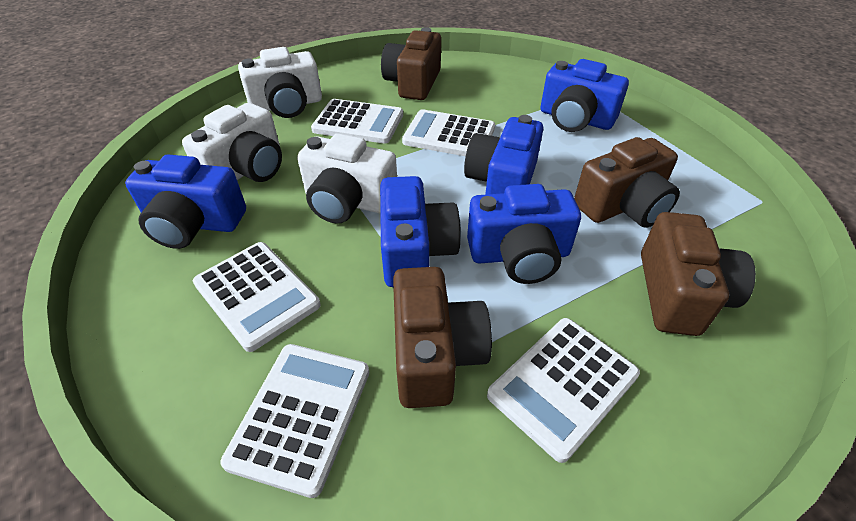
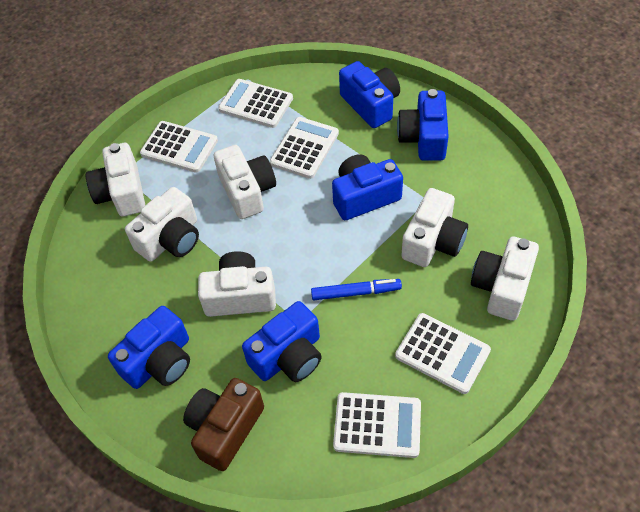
blue marker: none = 0 -> [311,279,402,300] = 1
brown camera: [381,27,441,100] [393,267,492,408] [574,137,680,228] [641,212,756,336] = 4 -> [183,378,264,471] = 1
white camera: [182,103,282,182] [238,47,322,118] [297,133,397,224] = 3 -> [86,143,145,217] [125,187,199,262] [198,251,276,317] [214,145,276,219] [401,188,468,267] [471,237,539,321] = 6

